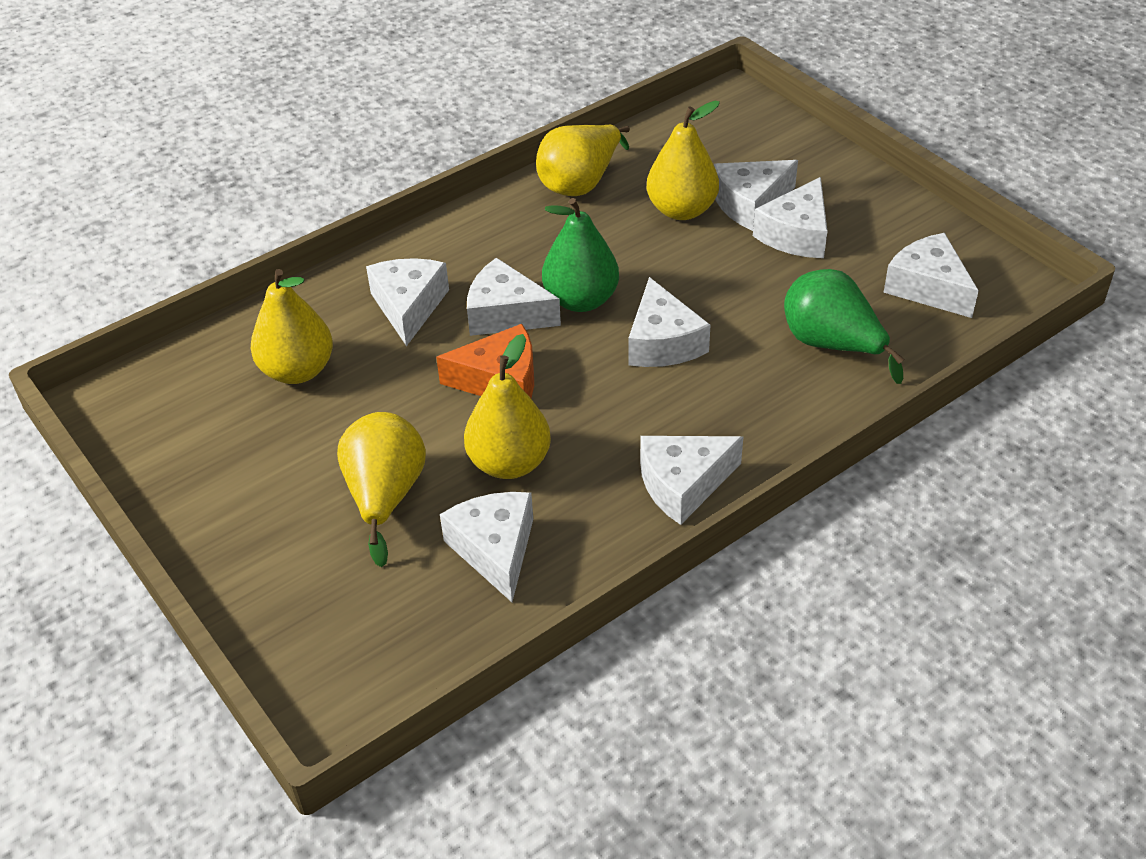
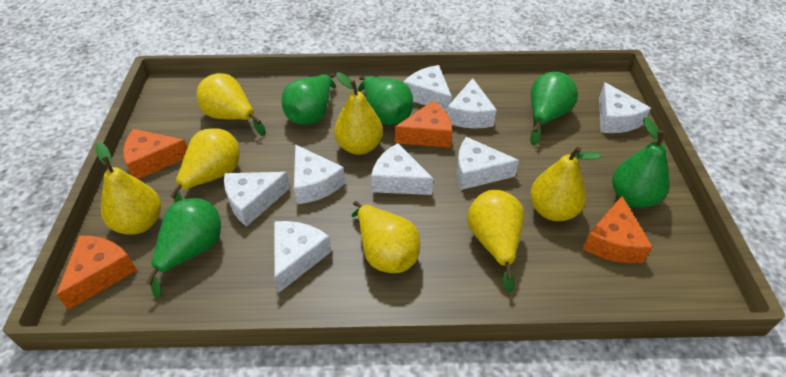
green pear: [542,198,619,312] [784,269,904,384] = 2 -> [146,198,221,299] [282,73,336,125] [358,76,413,125] [530,72,578,146] [612,117,670,208] = 5
orange cheese: [436,324,534,398] = 1 -> [56,236,137,310] [123,129,188,179] [395,101,452,148] [583,196,652,263] = 4
yellow pear: [251,269,333,384] [337,412,426,567] [464,334,551,479] [536,125,630,196] [647,101,720,220] = 5 -> [96,142,161,235] [170,128,240,203] [197,73,266,136] [334,72,383,155] [351,201,420,273] [467,190,525,292] [530,147,602,221] = 7

